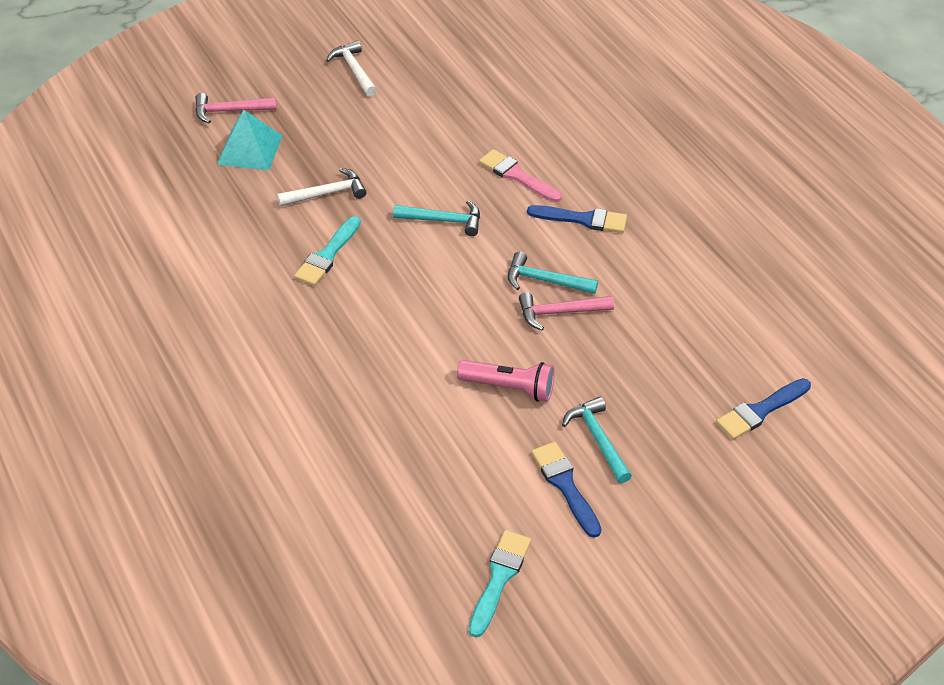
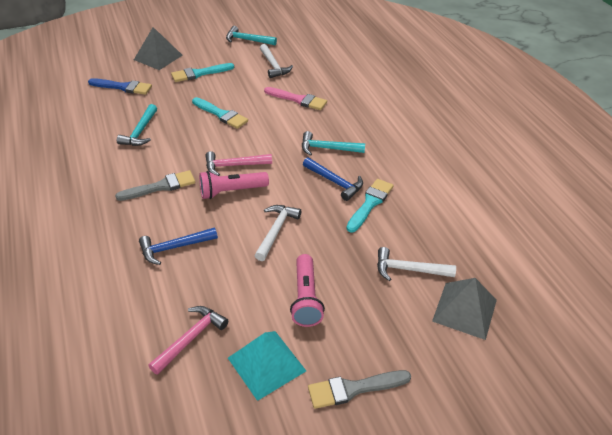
blue brush: [527,205,627,233] [531,442,601,538] [716,378,811,440] = 3 -> [88,78,152,95] = 1
blue hammer: none = 0 -> [139,227,218,265] [303,157,363,201] = 2
grey brush: none = 0 -> [115,170,195,201] [308,370,411,409] = 2
grey pyramid: none = 0 -> [134,27,182,70] [432,278,497,340] = 2
pink flashlight: [457,360,555,402] = 1 -> [199,171,269,199] [290,254,325,327] = 2
turquoise brush: [294,216,361,286] [469,530,531,638] = 2 -> [171,63,234,82] [192,97,248,129] [346,179,394,233] = 3
white hammer: [277,168,366,207] [326,41,377,96] = 2 -> [254,205,301,261] [260,44,293,78] [377,247,456,281] = 3

